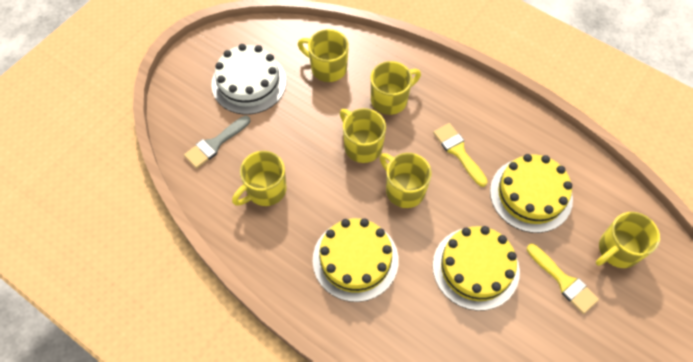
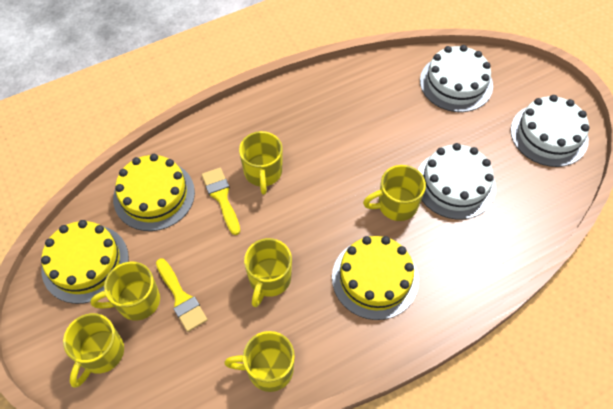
grey brush: [184,116,250,169] = 1 -> none = 0
white cake: [211,44,286,115] = 1 -> [418,143,496,220] [420,45,493,112] [511,95,589,167] = 3

